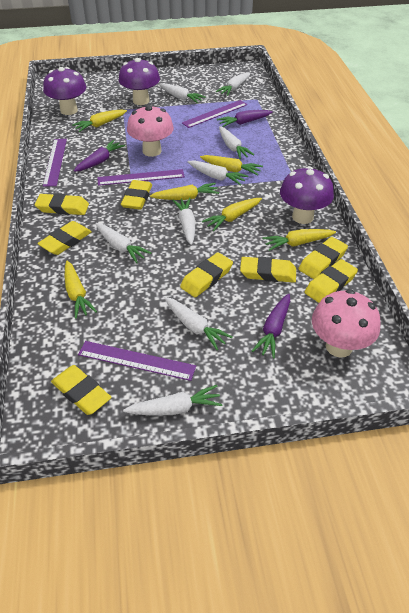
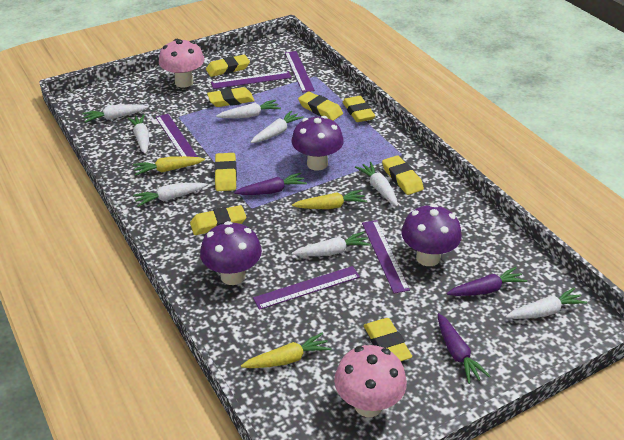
purple ruler: [43,139,67,187] [78,341,196,381] [97,169,185,186] [182,100,247,128] = 4 -> [156,114,198,157] [211,71,292,89] [253,266,360,310] [285,51,315,93] [362,220,410,293] = 5
yellow carrot: [64,261,97,319] [72,110,127,132] [150,183,219,200] [200,155,263,176] [202,198,262,231] [263,229,336,251] = 6 -> [133,156,205,176] [241,332,332,368] [292,190,367,209] = 3

